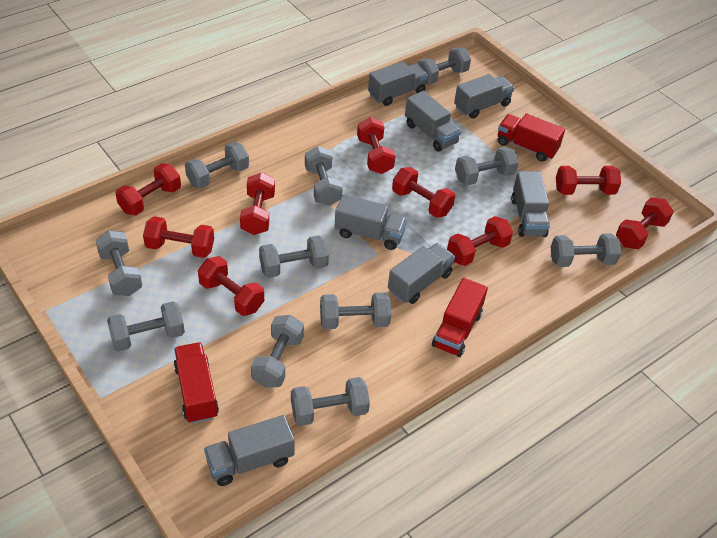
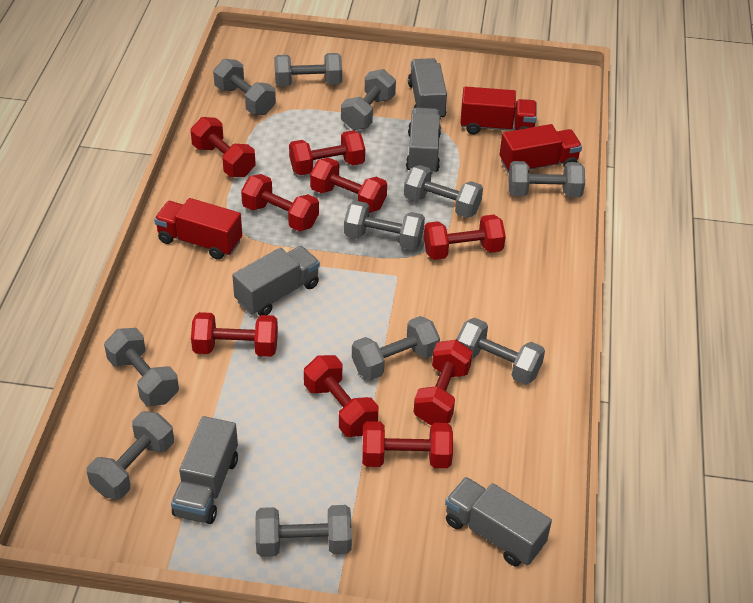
grey truck: [204,415,295,486] [335,194,407,250] [368,61,428,106] [388,243,455,304] [405,91,461,152] [454,74,514,119] [511,171,550,237] = 7 -> [171,416,238,524] [232,246,320,316] [406,108,441,174] [408,58,447,120] [445,477,552,567] = 5

